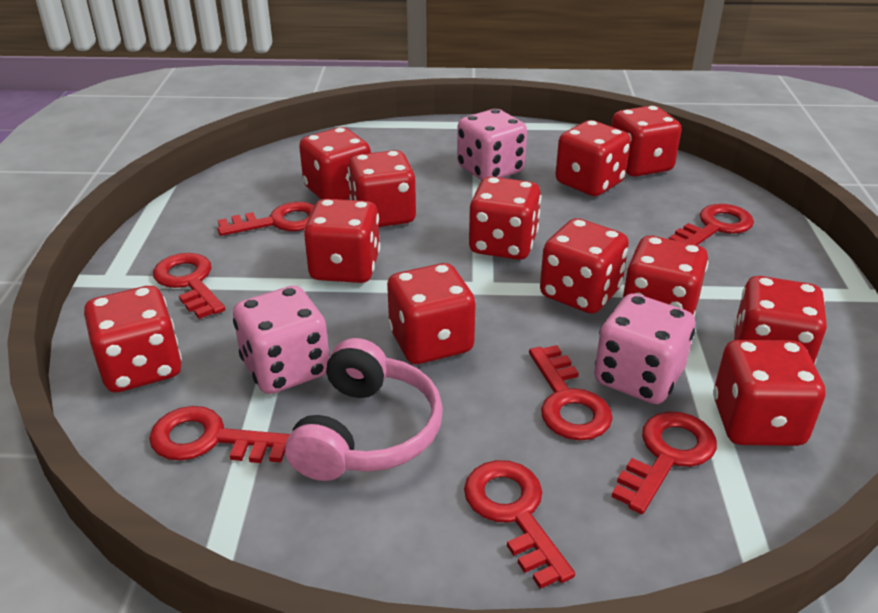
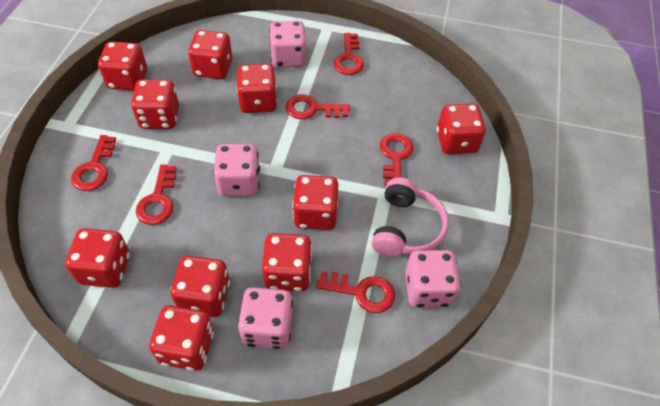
pink dice: [233,286,330,394] [457,109,527,180] [594,294,695,404] = 3 -> [213,144,260,196] [238,287,293,349] [269,21,306,68] [405,250,460,308] = 4
red dice: [84,286,182,392] [299,127,371,200] [304,199,380,283] [348,150,416,227] [387,263,476,364] [469,176,541,260] [540,218,629,314] [556,120,631,196] [611,105,682,177] [621,236,709,317] [713,340,825,446] [734,276,827,365] = 12 -> [65,228,130,288] [98,42,147,91] [131,79,179,129] [149,305,214,371] [170,256,230,317] [188,30,232,79] [237,64,277,113] [262,233,312,291] [293,175,339,230] [437,104,486,154] = 10
red key: [149,406,290,463] [153,253,225,319] [217,202,315,236] [464,460,575,589] [529,345,613,440] [612,411,717,514] [669,204,754,245] = 7 -> [71,135,116,191] [136,165,176,225] [285,94,350,119] [316,271,395,313] [334,33,364,75] [380,133,413,186] = 6

